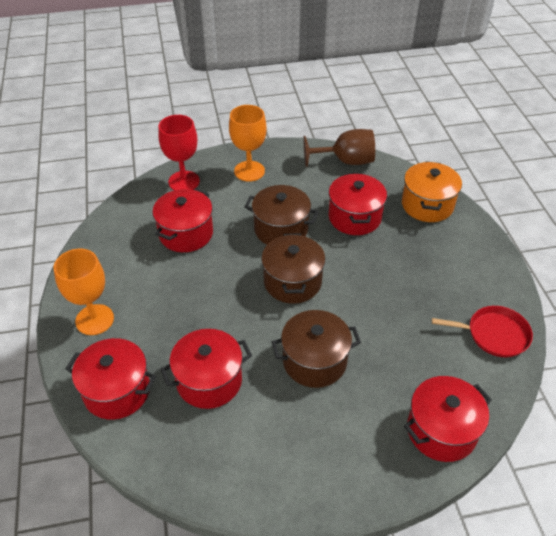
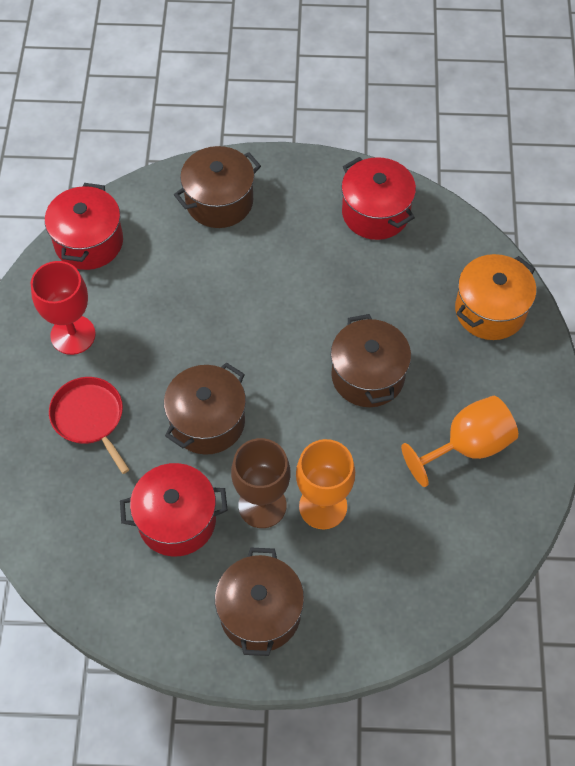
brown pot: [244,185,319,245] [261,234,325,304] [272,310,361,388] = 3 -> [164,362,246,455] [174,146,261,228] [215,548,304,656] [331,314,411,407] = 4
red pot: [65,338,156,420] [152,189,213,252] [161,329,252,409] [329,173,387,235] [404,376,492,462] = 5 -> [45,183,123,270] [120,463,228,557] [341,157,416,240] = 3

